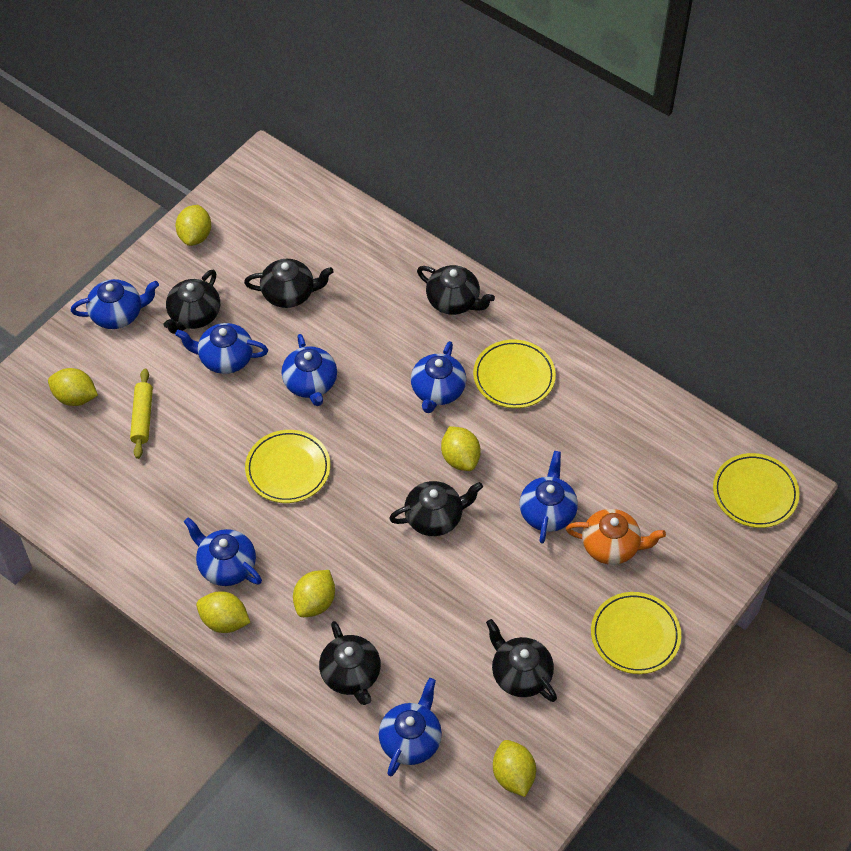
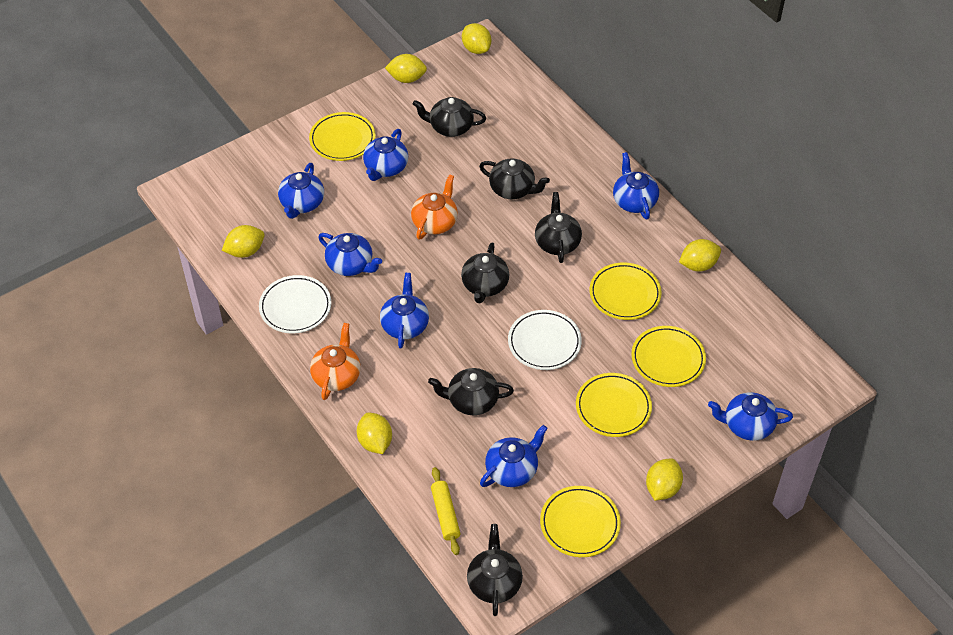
orange teapot: [566,509,666,565] = 1 -> [310,323,361,400] [411,174,458,240] = 2
white plate: none = 0 -> [259,275,331,333] [508,310,582,370] = 2
yellow plate: [245,430,331,503] [473,340,556,408] [591,592,681,674] [713,453,800,528] = 4 -> [309,112,376,161] [540,486,621,557] [576,373,652,437] [589,262,662,320] [631,326,706,387] = 5

